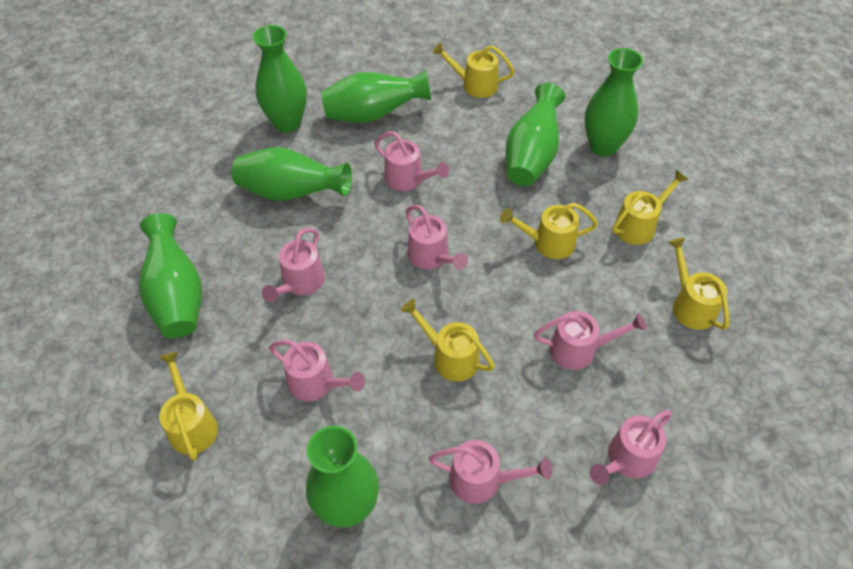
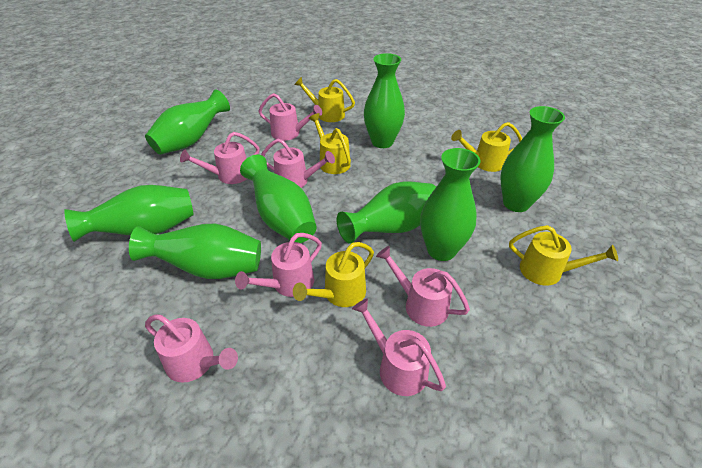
green vase: [139,213,202,338] [232,147,352,201] [253,25,307,132] [306,426,379,528] [321,70,431,123] [506,83,565,186] [585,48,643,157] = 7 -> [64,185,194,242] [129,223,261,279] [145,89,230,155] [240,155,317,243] [337,181,436,244] [364,53,405,148] [420,148,480,261] [500,106,565,212] = 8
yellow watering can: [159,351,218,461] [401,299,495,382] [432,42,515,98] [500,203,598,259] [612,170,688,245] [668,237,729,330] = 6 -> [293,242,374,307] [294,77,355,122] [309,113,351,174] [451,122,522,172] [509,225,618,286] = 5

